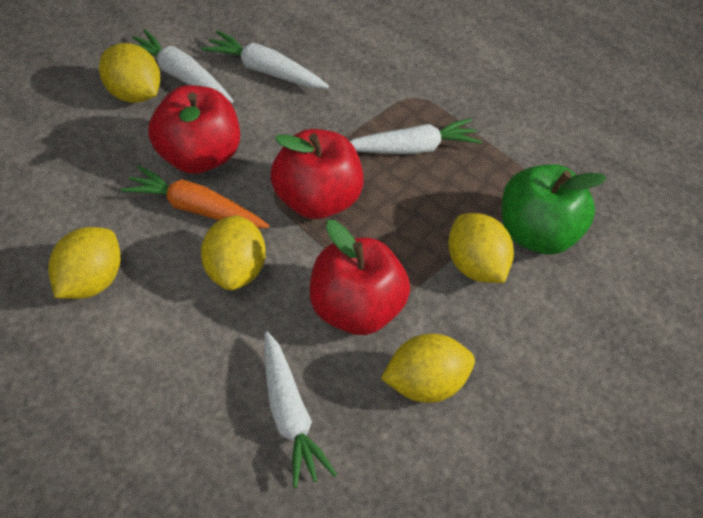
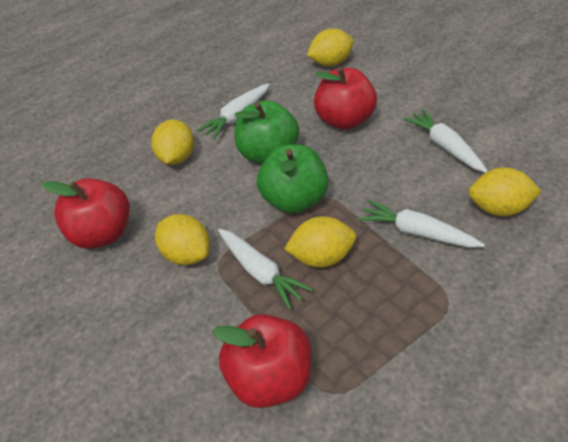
green apple: [502,164,606,255] = 1 -> [235,100,299,164] [257,144,328,214] = 2
orange carrot: [121,165,269,228] = 1 -> none = 0

